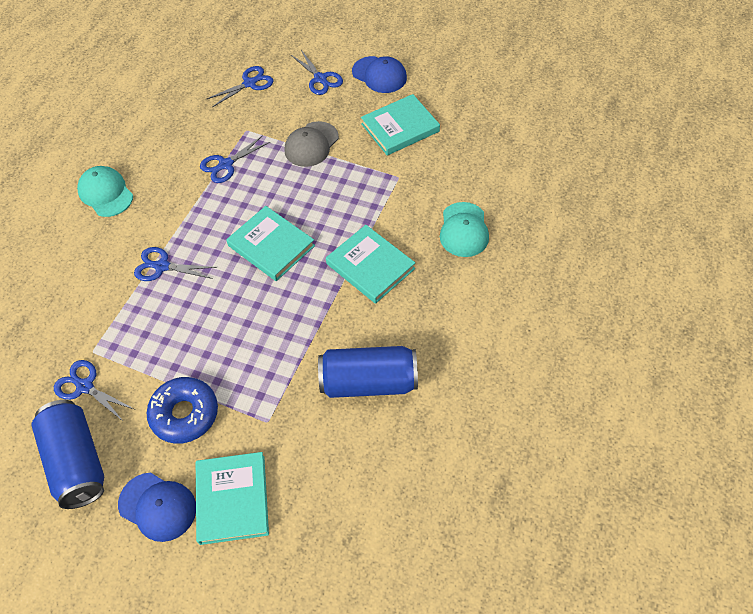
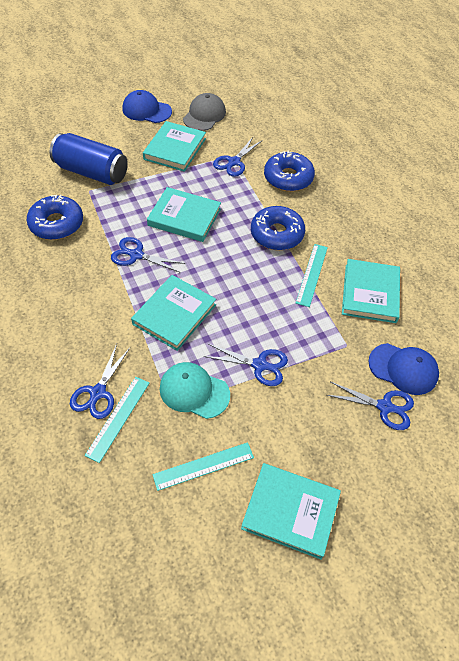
blue can: [31,400,105,509] [318,346,418,398] = 2 -> [50,133,128,185] = 1
blue donut: [147,377,218,444] = 1 -> [27,195,83,240] [251,206,305,250] [264,151,315,192] = 3
turquoise book: [196,452,269,545] [226,206,315,281] [326,225,415,304] [361,94,440,156] = 4 -> [131,275,216,351] [143,121,206,172] [147,187,221,242] [241,463,341,560] [342,259,400,323] = 5
turquoise cap: [77,166,133,217] [440,202,489,257] = 2 -> [160,362,230,419] = 1
turquoise ruler: none = 0 -> [85,377,149,463] [152,442,254,491] [296,244,328,307] = 3

